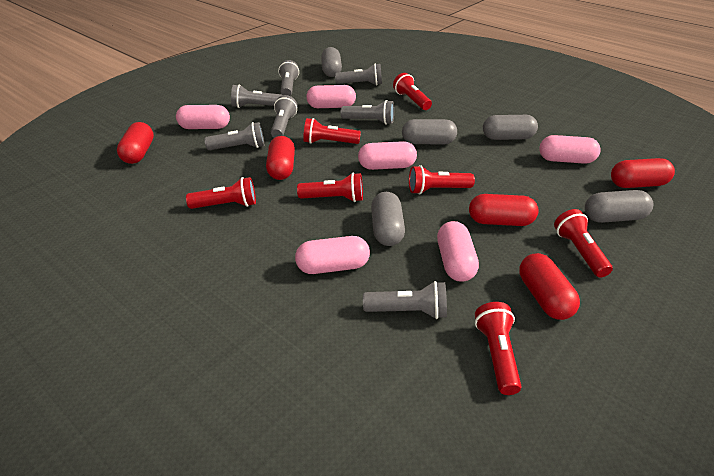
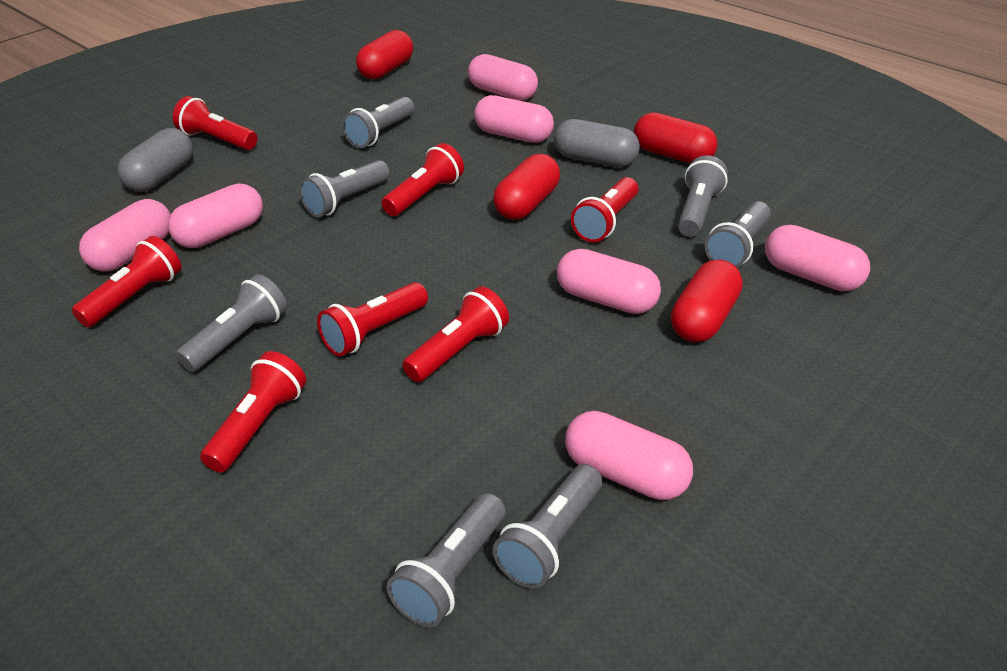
grey capsule: [321,47,342,77] [371,192,405,246] [402,119,457,144] [483,115,538,140] [585,190,653,223] = 5 -> [117,128,193,192] [554,119,640,167] = 2
pink capsule: [176,105,230,129] [295,236,370,274] [306,85,356,108] [358,141,417,170] [437,221,479,282] [539,135,601,164] = 6 -> [79,199,171,272] [168,183,263,248] [468,54,538,101] [474,95,554,143] [557,249,661,314] [565,411,693,500] [765,225,870,291] = 7
red capsule: [117,122,154,164] [266,136,295,180] [469,194,539,226] [519,253,580,320] [611,158,675,188] = 5 -> [356,30,413,79] [493,154,560,220] [634,112,718,164] [671,259,743,342] = 4

